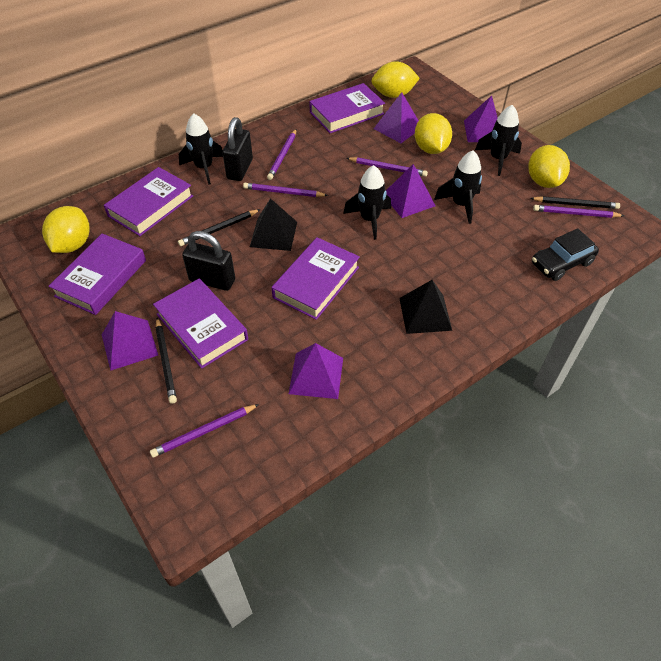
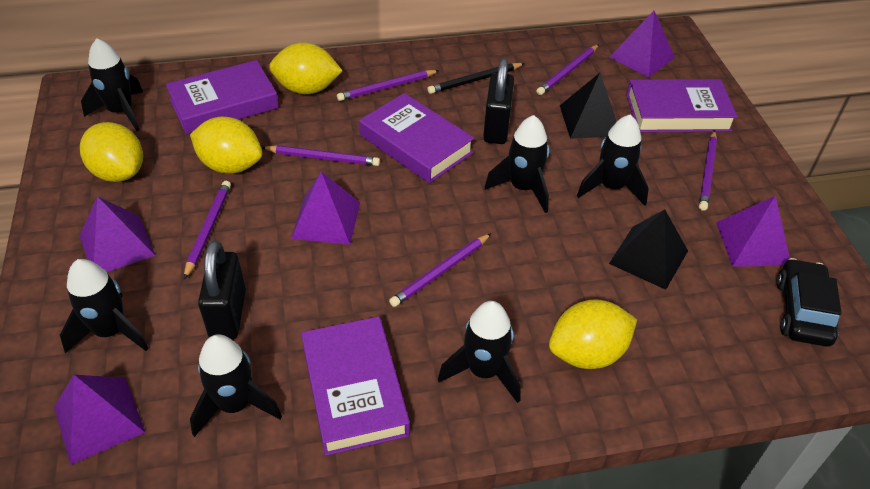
black pencil: [156,318,177,404] [178,209,260,246] [530,196,620,209] = 3 -> [427,63,525,94] = 1
black rocket: [179,114,223,185] [343,165,391,240] [434,151,482,224] [475,105,522,176] = 4 -> [60,259,149,354] [81,38,143,131] [190,334,282,437] [438,301,520,403] [484,115,549,213] [577,114,649,206] = 6
purple book: [49,233,146,315] [104,167,193,236] [153,279,248,369] [271,237,360,320] [309,83,385,133] = 5 -> [166,60,279,134] [301,316,410,456] [359,93,474,183] [626,79,738,133] = 4
purple pencil: [150,404,259,458] [243,183,328,197] [267,129,296,180] [347,157,428,177] [533,205,624,218] = 5 -> [184,181,231,279] [261,145,380,166] [337,70,439,101] [389,233,492,307] [537,44,599,95] [699,130,717,211] = 6

